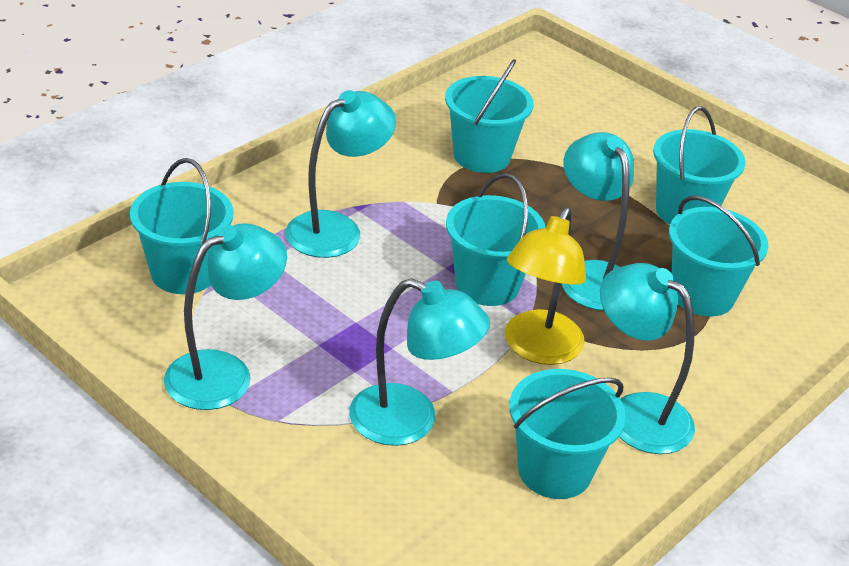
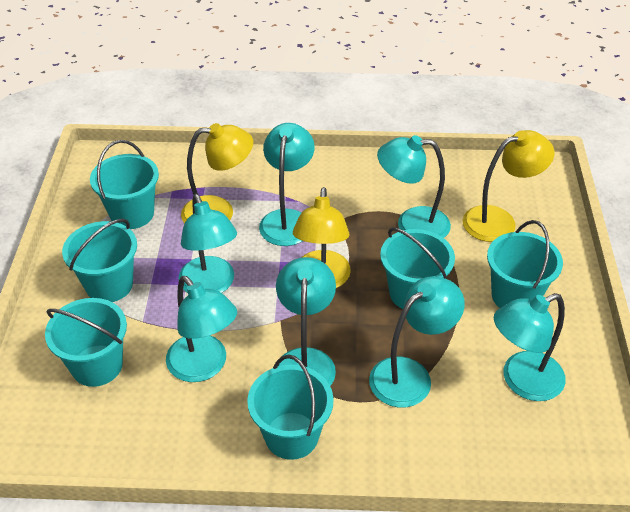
turquoise lamp: [164,223,287,410] [286,90,396,258] [349,278,490,446] [562,132,634,311] [600,263,695,454] = 5 -> [166,276,237,382] [179,194,237,293] [259,123,315,246] [276,257,336,386] [369,276,465,408] [377,135,451,238] [494,293,566,401] = 7
yellow lamp: [505,208,586,365] = 1 -> [181,123,253,223] [293,187,351,288] [463,130,554,242] = 3

